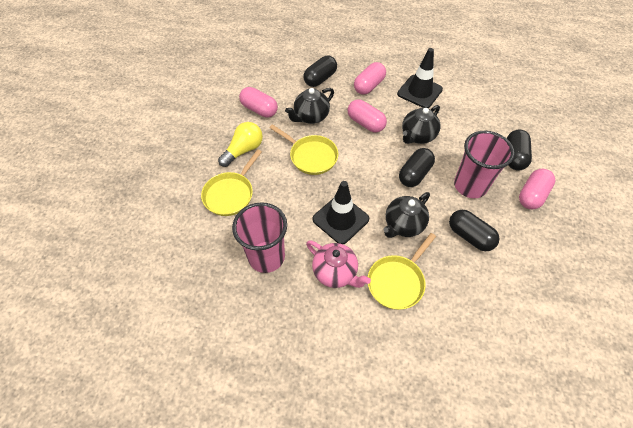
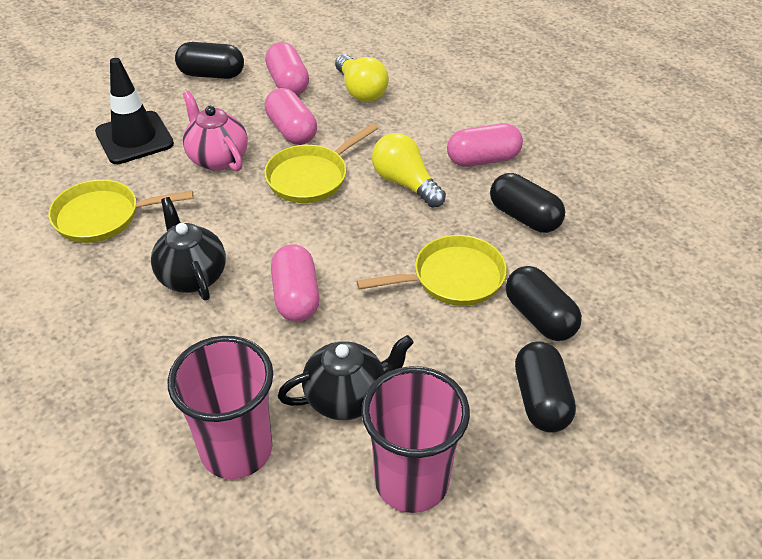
black teapot: [285,88,334,124] [383,192,430,238] [402,105,440,144] = 3 -> [151,197,226,300] [278,335,413,420] = 2
black traffic cone: [312,181,369,244] [397,48,443,108] = 2 -> [95,58,174,164] = 1
yellow light bulb: [218,122,263,167] = 1 -> [335,54,389,102] [372,133,446,208] = 2

